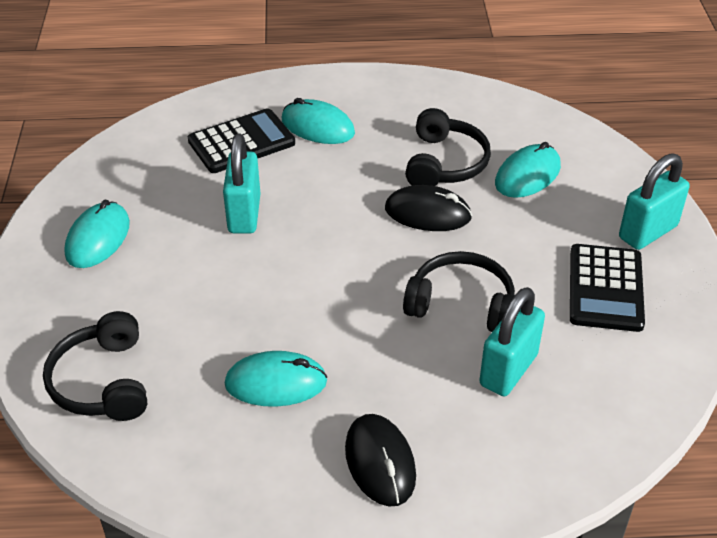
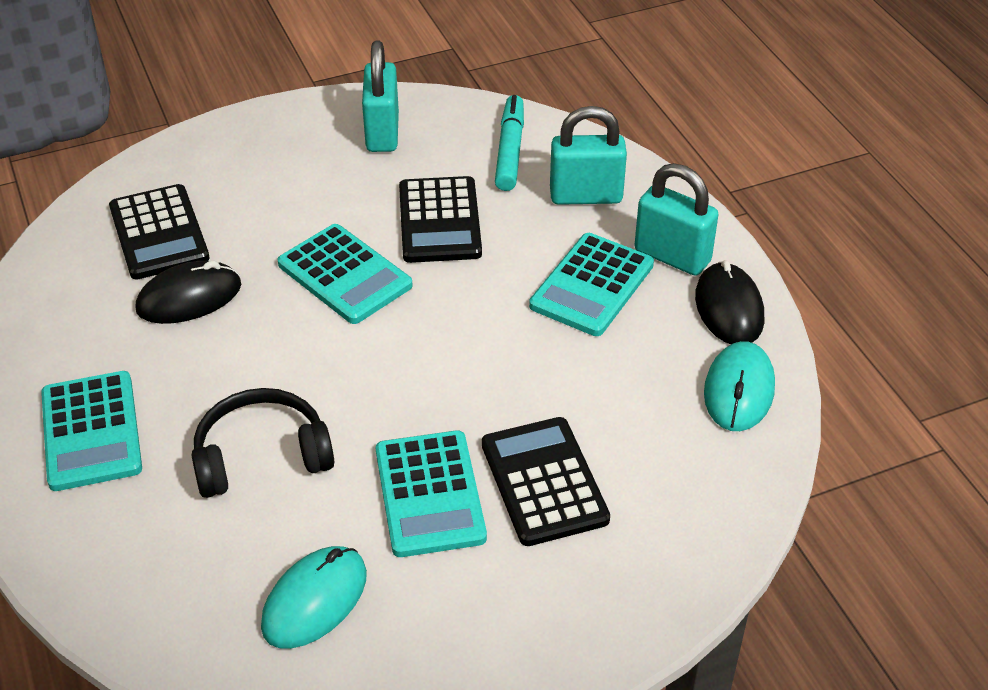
black calculator: [188,108,295,173] [570,244,645,332] = 2 -> [109,184,210,280] [399,176,482,263] [482,417,610,546] = 3
black headphones: [43,311,147,421] [403,251,515,332] [405,108,491,186] = 3 -> [192,388,334,498] = 1
turquoise calculator: none = 0 -> [41,371,142,491] [278,224,413,324] [376,430,487,557] [529,233,654,336] = 4
turquoise marker: none = 0 -> [495,95,524,191] = 1
turquoise mouse: [64,200,130,268] [225,351,328,407] [282,98,355,144] [495,142,561,198] = 4 -> [261,546,367,649] [704,341,775,431] = 2

